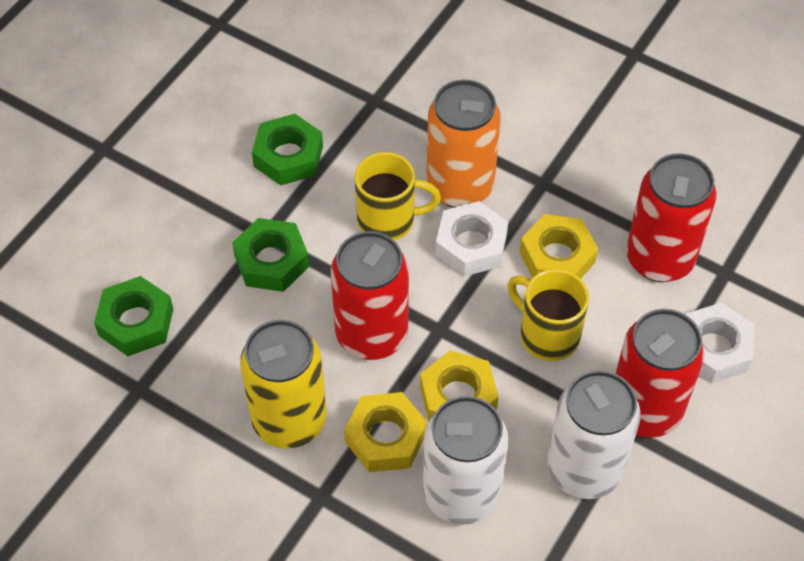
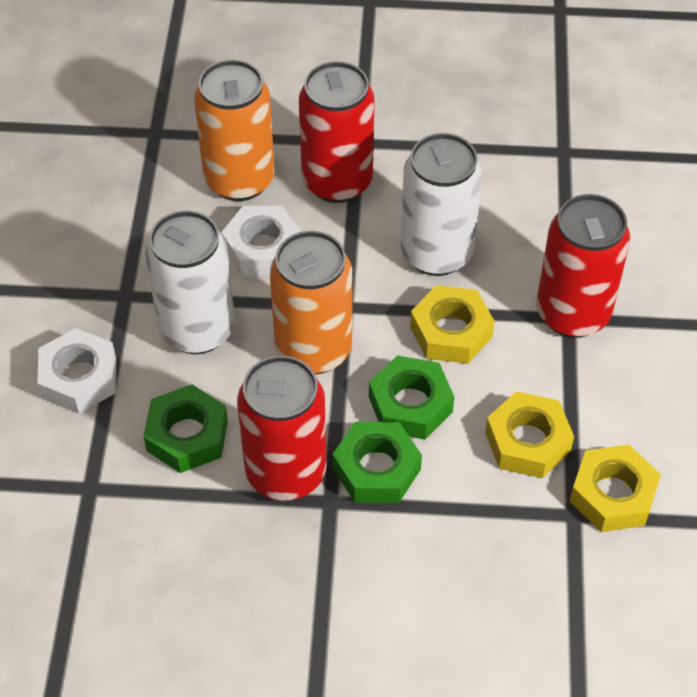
orange can: [426,80,501,208] = 1 -> [194,59,274,201] [270,231,352,375] = 2
yellow can: [240,320,327,449] = 1 -> none = 0
yellow mug: [355,152,441,241] [508,269,589,361] = 2 -> none = 0

